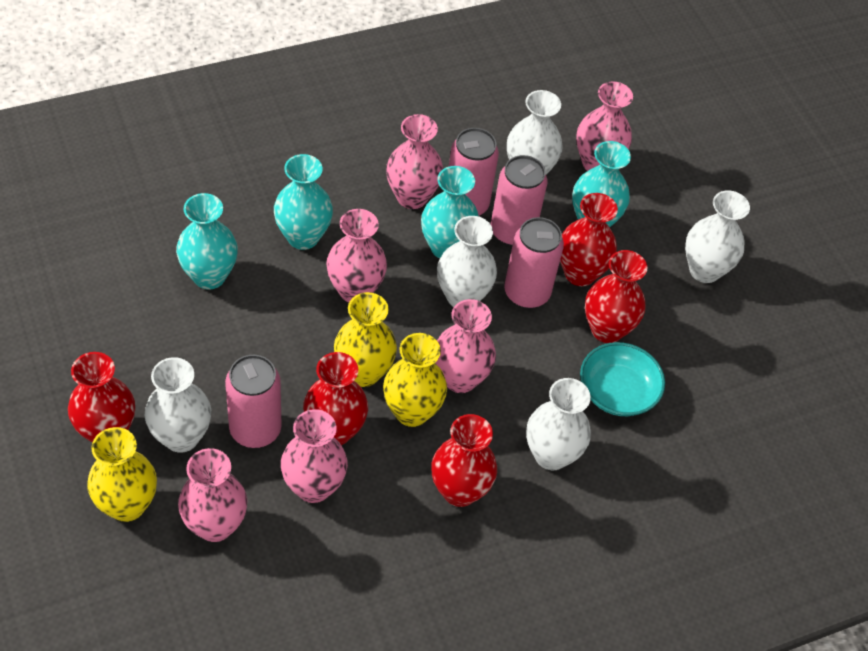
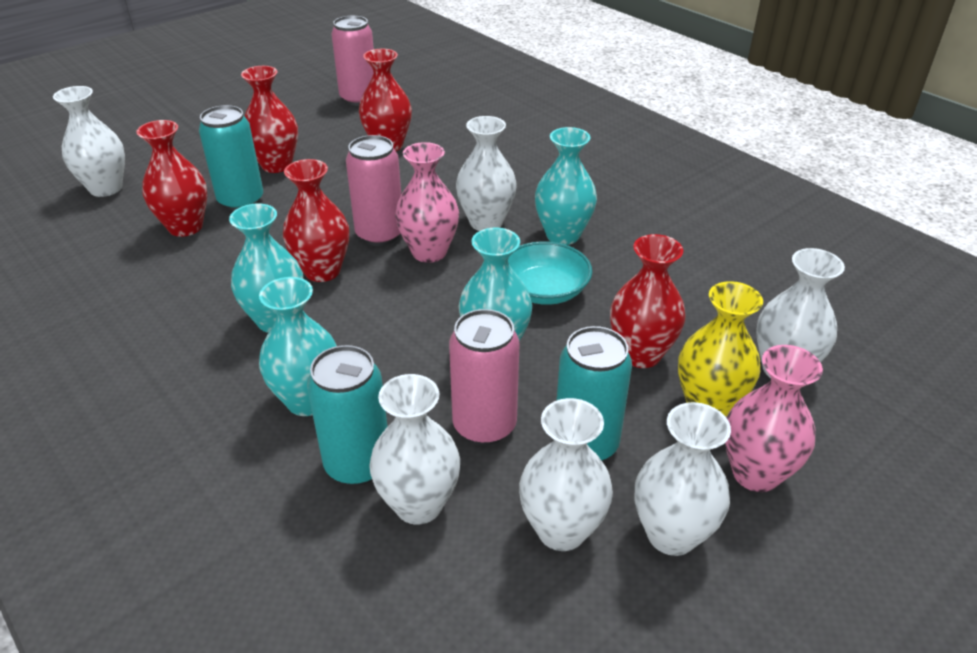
pink can: [225,355,282,448] [449,128,499,215] [491,155,547,246] [504,217,564,309] = 4 -> [331,16,374,106] [346,135,401,246] [449,309,519,445] = 3
pink vase: [178,448,247,542] [281,409,348,503] [326,209,387,302] [386,114,443,209] [435,299,496,393] [576,81,633,171] = 6 -> [395,142,459,263] [725,345,823,492] = 2
turquoise can: none = 0 -> [199,105,263,211] [307,345,388,486] [556,326,632,461] = 3
white vase: [145,357,211,453] [437,216,497,307] [507,90,563,174] [526,378,591,471] [685,190,750,283] = 5 -> [53,86,125,197] [369,374,460,525] [456,116,517,231] [519,398,613,551] [635,402,731,556] [756,248,845,378] = 6
yellow vase: [87,427,157,522] [334,292,397,387] [383,333,447,427] = 3 -> [678,281,763,417] = 1

